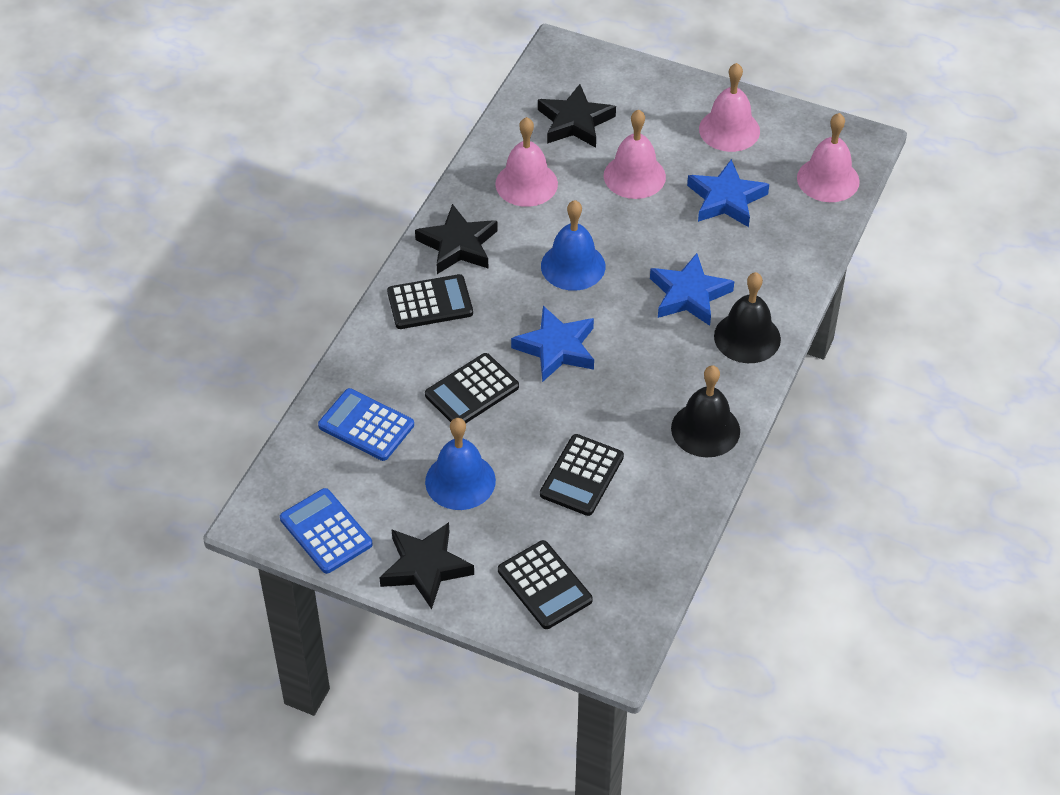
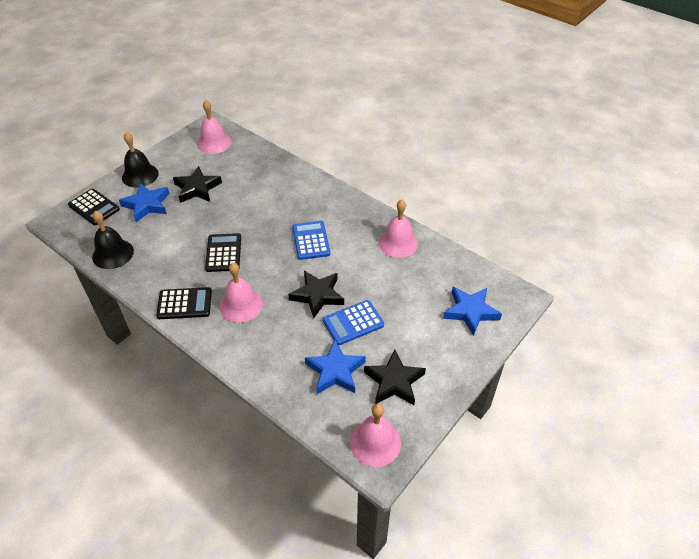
black calculator: [387,274,473,329] [425,353,519,423] [498,540,593,629] [540,434,624,516] = 4 -> [68,189,120,225] [156,287,212,319] [205,233,241,272] = 3
blue bell: [425,418,496,510] [541,200,605,291] = 2 -> none = 0

